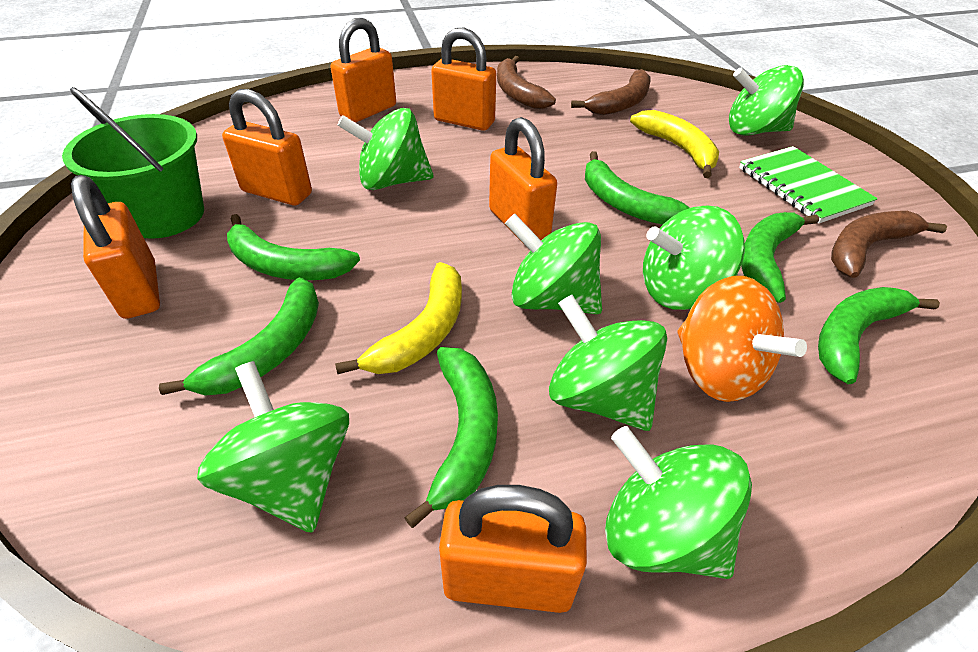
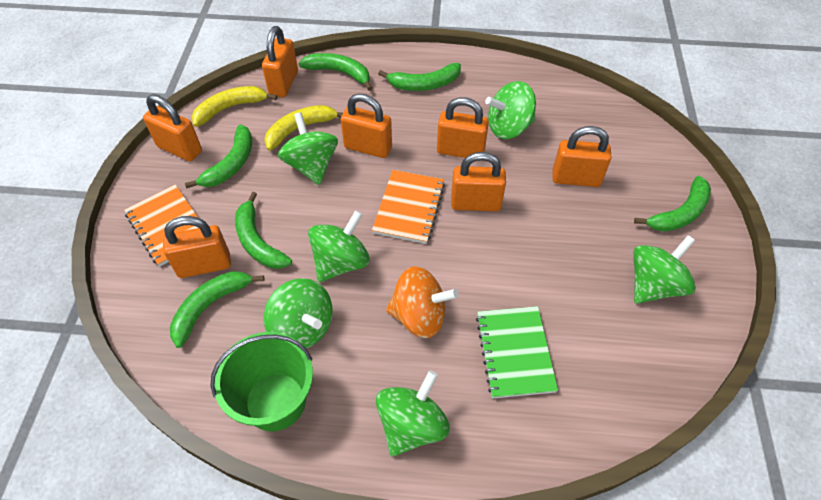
brown banana: [497,56,556,109] [571,69,651,115] [831,211,947,278] = 3 -> none = 0
green spinning top: [197,361,349,533] [337,108,433,190] [505,214,602,314] [549,295,667,431] [605,426,752,579] [643,206,745,310] [729,65,804,136] = 7 -> [264,278,332,349] [278,112,338,185] [308,210,370,282] [376,370,450,457] [485,81,536,139] [633,235,696,304] = 6
orange notebook: none = 0 -> [124,185,198,267] [372,170,445,244] = 2
orange padlock: [71,175,160,319] [222,89,312,206] [331,18,396,123] [431,28,496,131] [439,485,587,613] [489,117,557,244] = 6 -> [143,94,202,161] [163,216,231,278] [262,26,298,97] [341,94,392,158] [437,97,489,158] [451,152,506,211] [552,126,612,187] = 7

